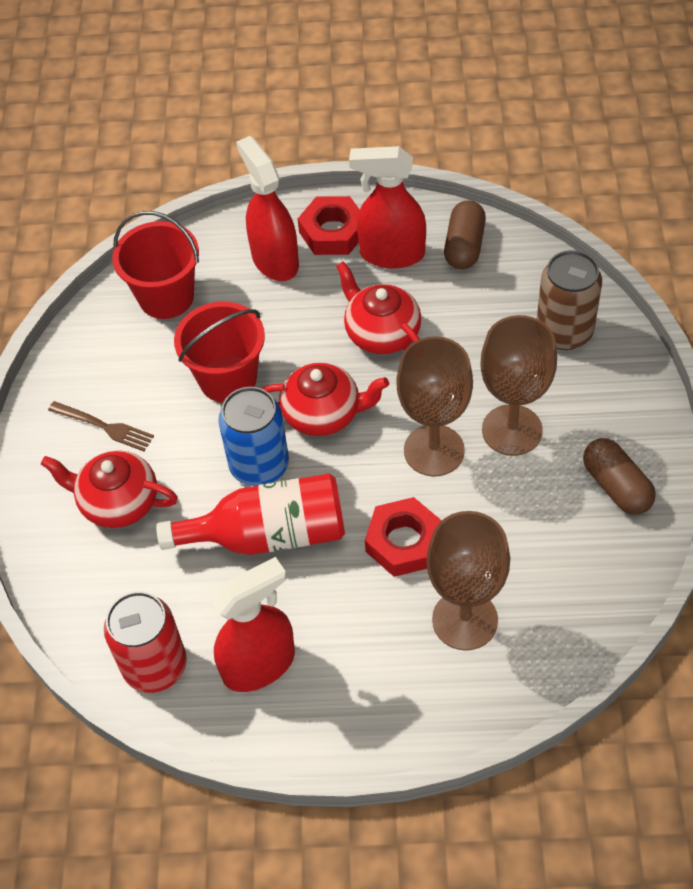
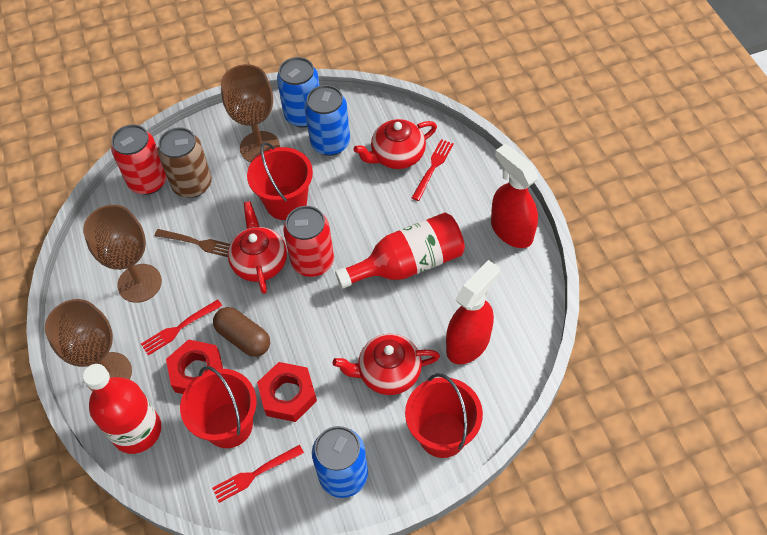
blue can: [218,387,289,486] = 1 -> [277,57,320,127] [305,85,350,156] [312,426,368,498] = 3
brown capsule: [444,200,486,269] [583,438,656,515] = 2 -> [213,307,270,357] = 1
red bottle: [156,473,345,555] = 1 -> [83,364,161,454] [335,213,465,289] = 2
red bucket: [112,211,199,319] [174,301,265,403] = 2 -> [180,366,257,448] [247,142,313,220] [405,373,483,458] = 3
red can: [104,591,187,693] = 1 -> [111,124,167,195] [283,206,334,277] = 2
red fork: none = 0 -> [141,299,222,356] [212,445,304,503] [412,139,454,201] = 3
red spray bottle: [210,557,295,692] [236,136,299,281] [349,146,426,268] = 3 -> [446,260,500,364] [491,144,538,248] = 2

